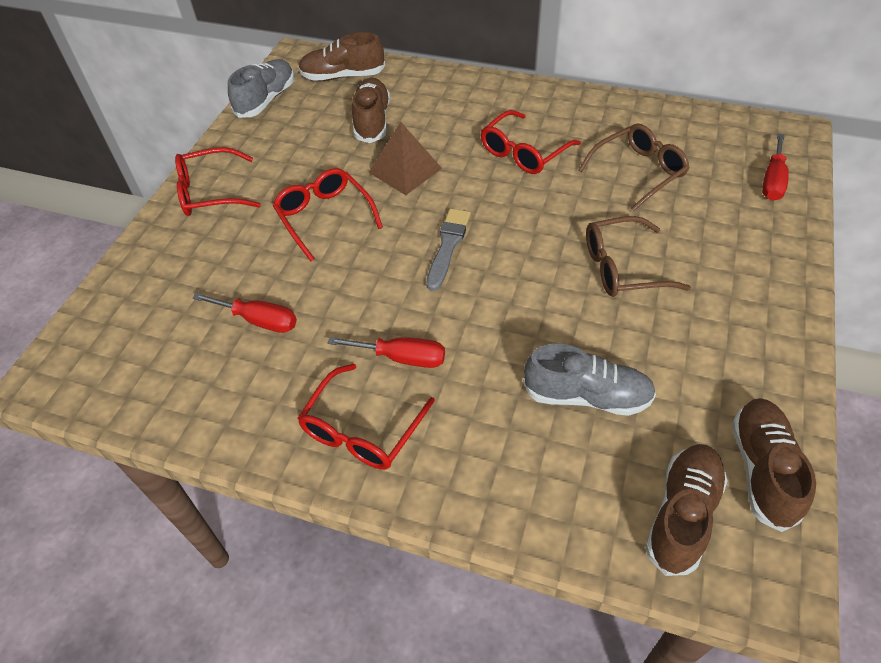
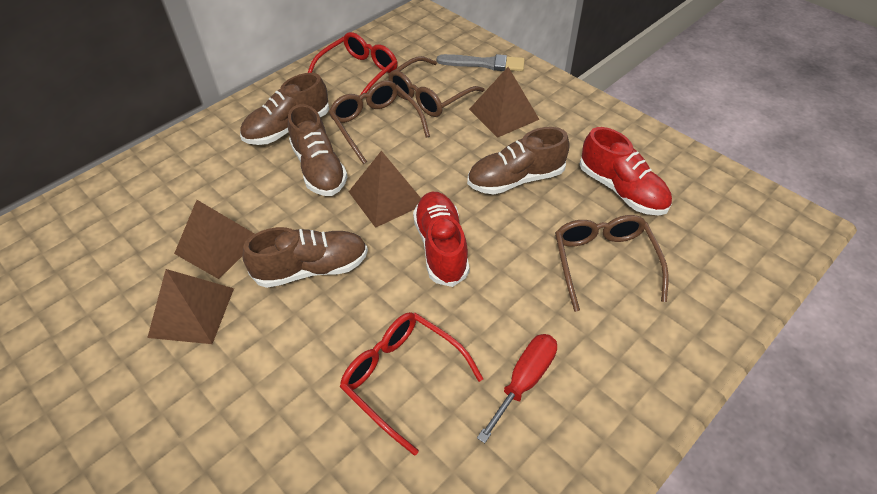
brown glasses: [579,124,690,211] [586,216,691,297] = 2 -> [329,80,430,164] [388,56,484,117] [555,215,669,312] = 3
brown pyramid: [369,122,442,195] = 1 -> [147,269,234,344] [174,200,254,279] [349,151,421,228] [469,67,540,138] = 4
grey shoe: [228,59,294,118] [523,344,656,416] = 2 -> none = 0
red glasses: [175,147,261,216] [273,168,383,261] [298,363,435,470] [481,110,581,174] = 4 -> [308,32,398,95] [340,312,483,456] = 2
red screwdriver: [193,293,297,333] [328,337,445,368] [762,134,789,201] = 3 -> [477,334,557,443] = 1
red shoe: none = 0 -> [413,192,470,287] [580,127,672,215] = 2

